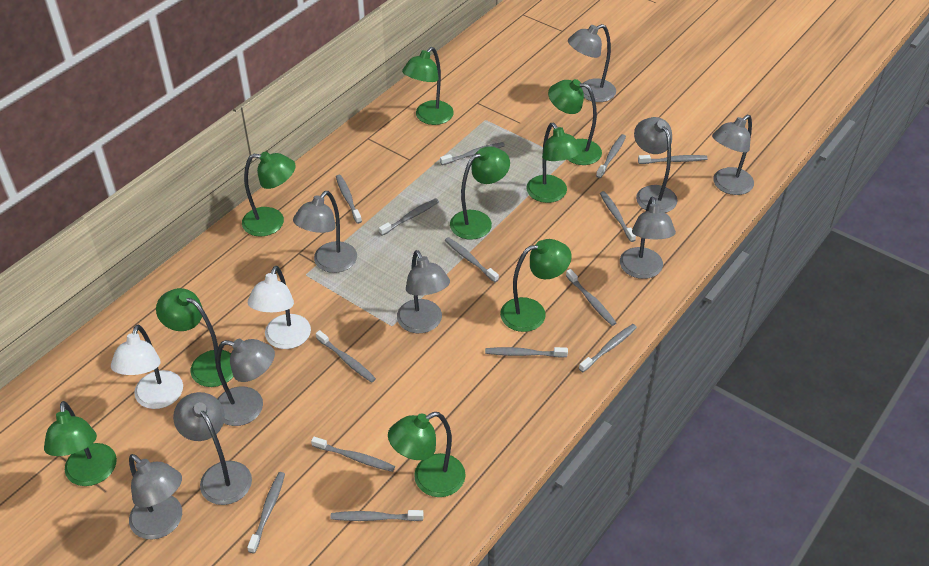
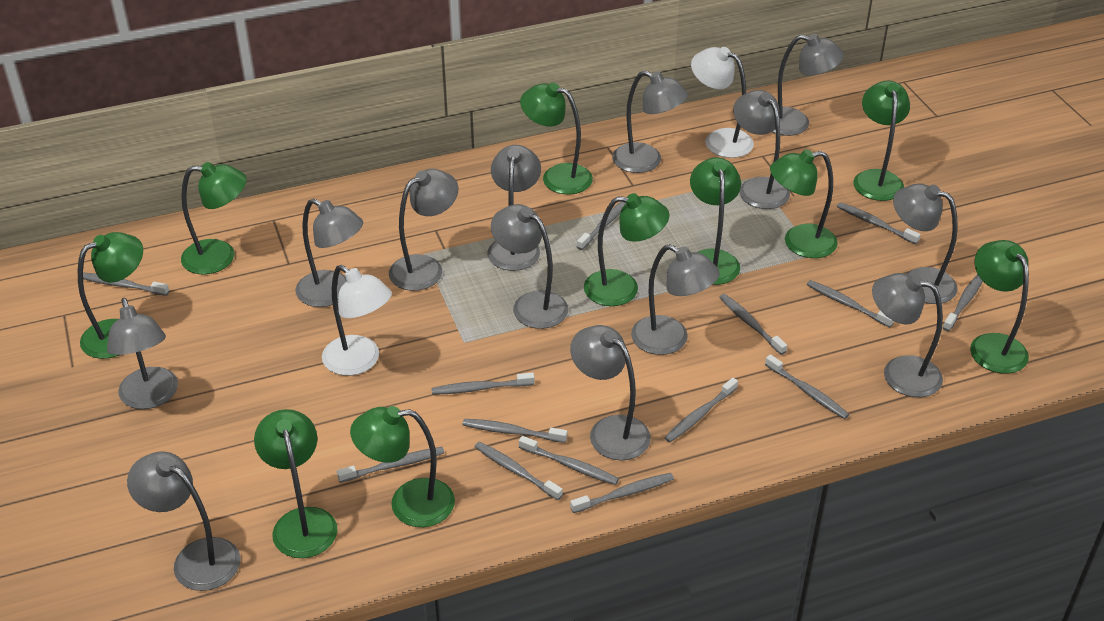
green lamp: [44,401,117,486] [156,288,233,387] [242,151,296,237] [388,412,466,497] [402,47,454,125] [450,146,510,240] [500,239,572,332] [526,123,582,203] [548,79,602,165] = 9 -> [78,232,143,359] [181,162,247,275] [254,409,338,558] [350,406,455,527] [520,83,593,194] [584,193,669,306] [690,157,741,285] [770,149,838,258] [853,81,910,201] [970,240,1029,374] = 10
grey lamp: [129,454,182,540] [173,392,252,505] [216,339,275,426] [293,191,357,273] [397,250,450,333] [568,24,616,102] [620,197,676,279] [634,117,678,213] [712,115,754,195] = 9 -> [107,298,178,409] [127,452,240,591] [296,198,363,307] [389,169,458,291] [487,145,541,271] [491,204,568,329] [570,325,651,460] [612,70,688,173] [631,244,720,355] [733,90,790,209] [772,34,844,136] [872,273,943,397] [893,183,958,304] = 13

